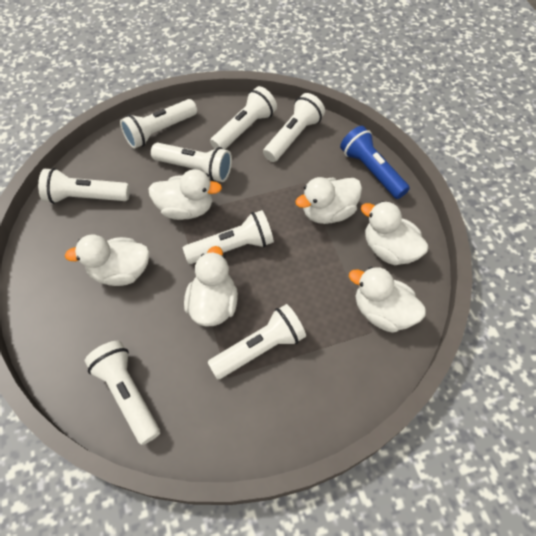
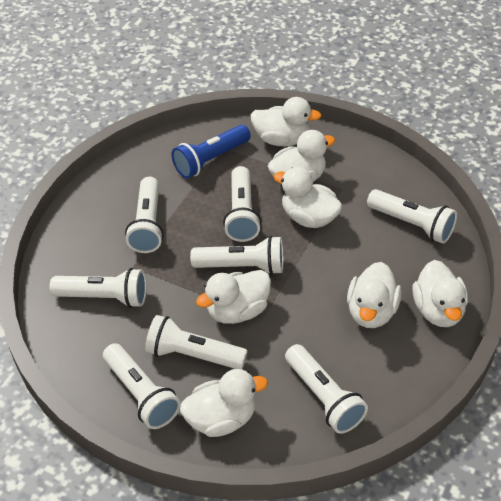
white duck: [65,234,150,286] [148,169,222,220] [184,246,238,327] [295,177,362,224] [349,267,426,333] [361,201,429,265] = 6 -> [180,369,268,437] [196,270,271,324] [251,97,321,146] [268,130,335,182] [274,167,343,228] [347,262,402,328] [412,260,468,327] = 7

